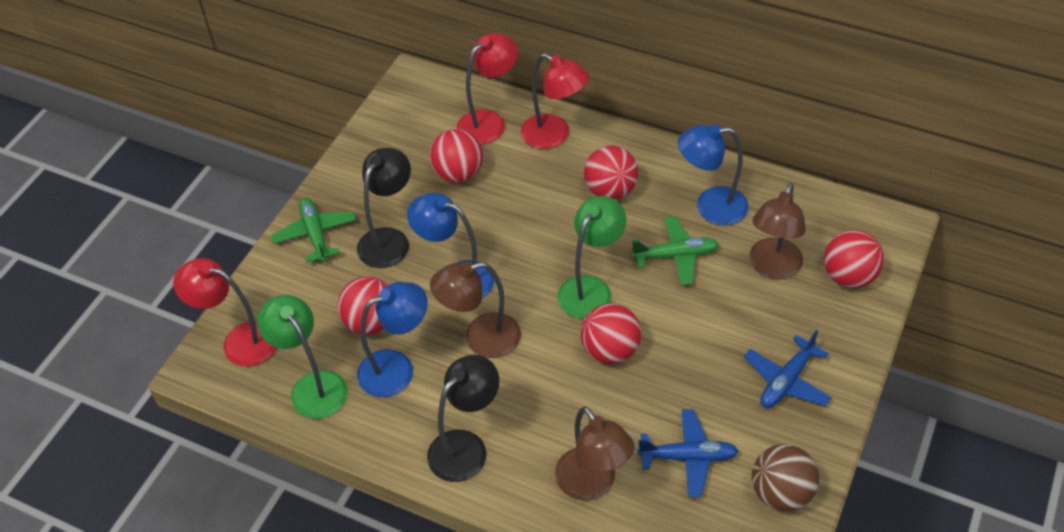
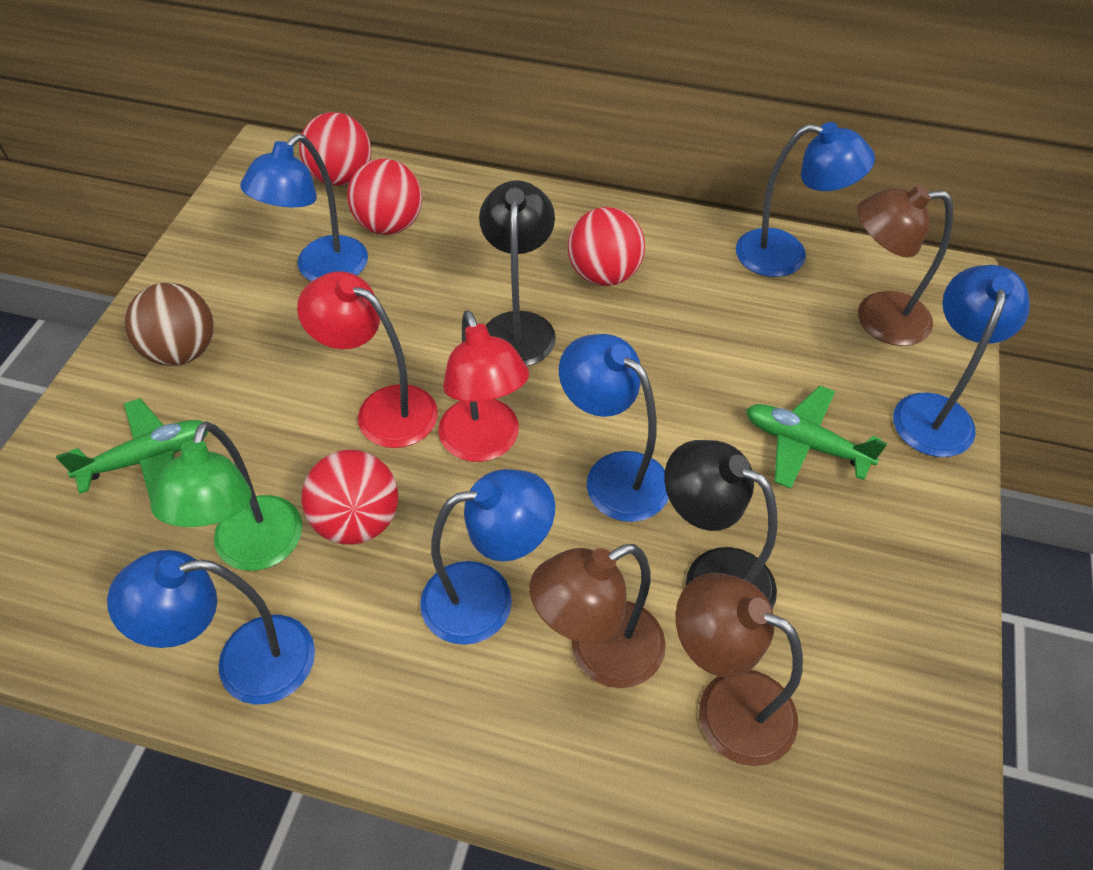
blue lamp: [357,282,428,397] [407,193,494,299] [678,124,749,226] = 3 -> [107,550,315,705] [240,134,368,281] [420,469,555,645] [559,334,669,522] [736,122,875,277] [893,265,1030,457] = 6
blue plane: [638,409,738,497] [744,330,832,408] = 2 -> none = 0
green lamp: [257,295,348,419] [557,196,626,319] = 2 -> [150,421,302,571] = 1
red ball: [338,276,388,335] [430,129,483,183] [581,303,641,364] [584,145,638,200] [824,230,884,288] = 5 -> [299,112,371,186] [301,450,398,545] [347,159,422,235] [568,207,645,286] = 4
red lamp: [173,258,277,367] [457,33,518,145] [521,53,589,149] = 3 -> [297,272,438,448] [438,310,529,462] = 2

